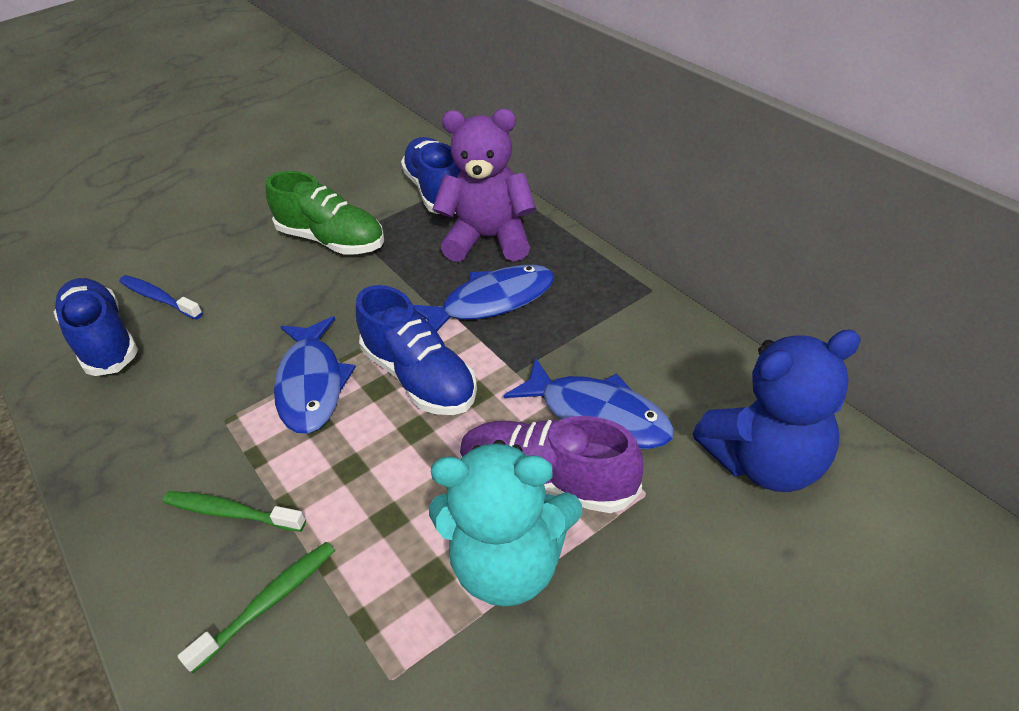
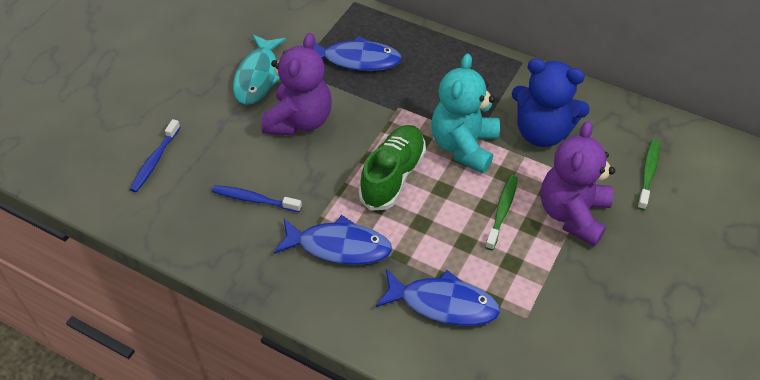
blue shoe: [54,278,138,376] [356,285,477,415] [401,137,461,214] = 3 -> none = 0
blue toothbrush: [119,275,203,320] = 1 -> [130,119,180,192] [212,185,302,212] = 2
purple shoe: [460,416,643,513] = 1 -> none = 0
purple teddy bear: [432,109,536,262] = 1 -> [261,33,332,136] [541,121,615,246] = 2
turquoise fish: none = 0 -> [233,34,286,105] = 1

